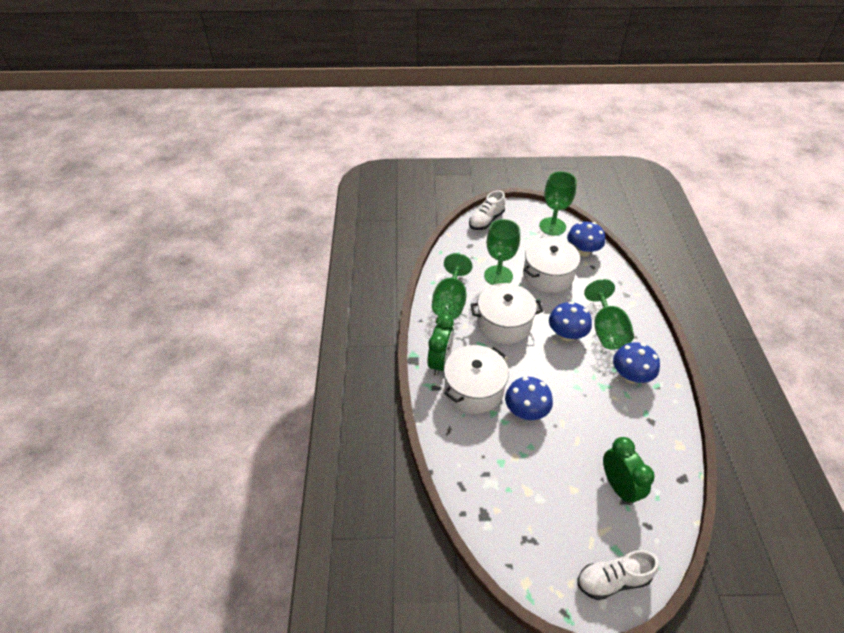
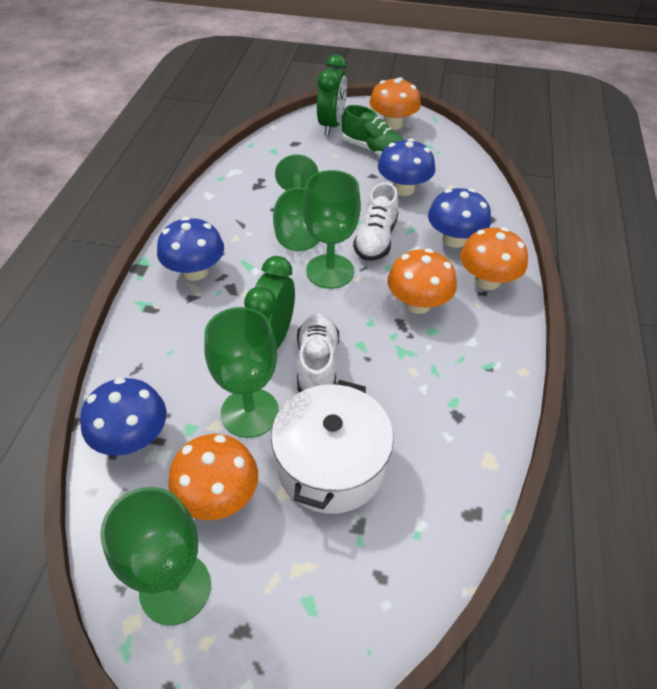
green shoe: none = 0 -> [342,105,404,157] = 1
orange mushroom: none = 0 -> [168,434,258,520] [369,77,421,130] [387,249,457,314] [460,227,528,290] = 4
white pot: [444,345,509,414] [471,283,543,344] [523,237,580,293] = 3 -> [271,380,394,514] = 1

